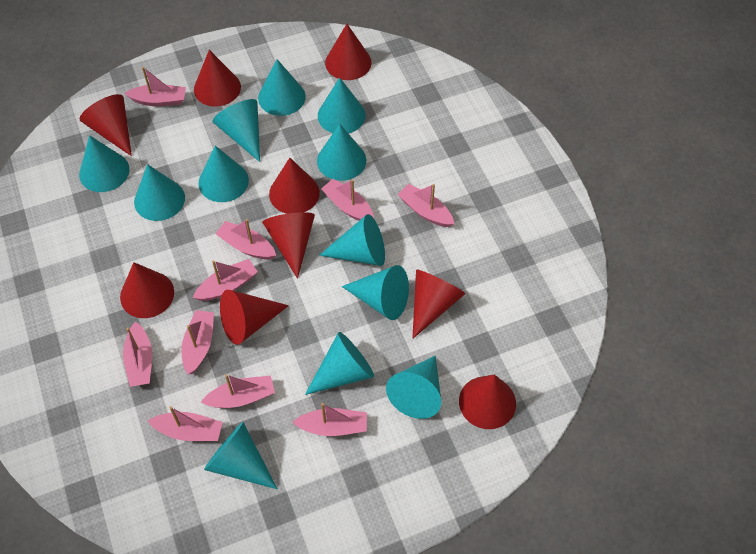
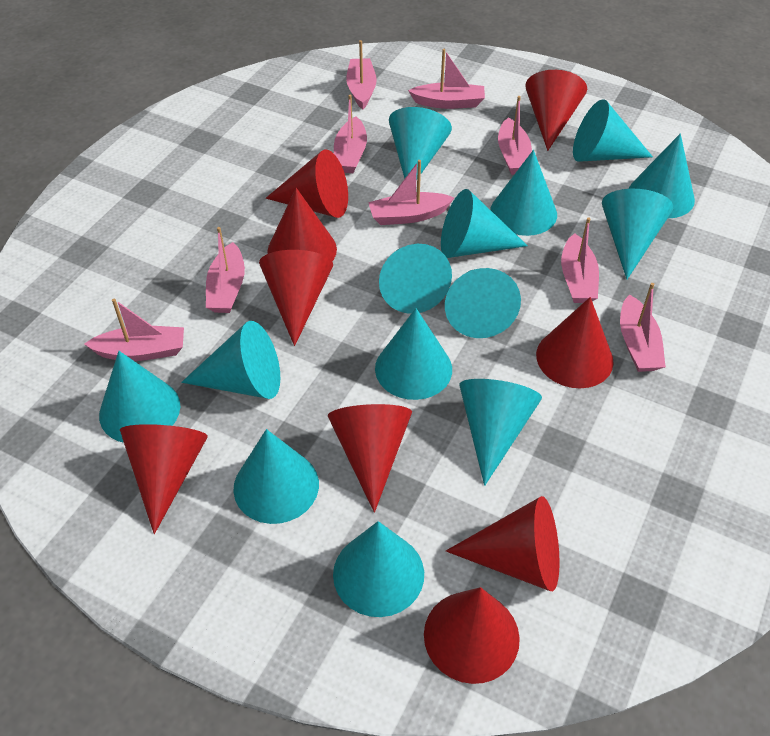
pink boat: [123,321,152,387] [124,67,186,106] [148,406,223,441] [182,310,214,375] [193,259,258,301] [201,374,275,408] [215,219,276,259] [292,403,367,436] [321,179,374,221] [398,184,454,227] = 10 -> [84,299,184,361] [206,227,245,313] [334,95,367,173] [346,40,377,110] [368,160,454,225] [408,49,485,109] [498,96,532,175] [561,218,599,303] [620,283,666,372] = 9
turquoise cone: [79,135,129,192] [134,164,185,221] [198,146,249,202] [204,422,277,489] [212,99,260,162] [258,59,305,116] [305,332,374,395] [317,124,366,181] [318,78,366,134] [319,214,385,266] [342,265,409,320] [386,356,441,419] = 12 -> [99,351,180,443] [181,321,280,399] [233,429,319,524] [333,521,424,617] [375,308,452,400] [379,244,452,314] [389,107,452,180] [441,189,528,258] [445,268,521,338] [459,379,542,486] [490,150,557,236] [573,99,653,162] [602,189,673,279] [629,133,695,218] = 14

